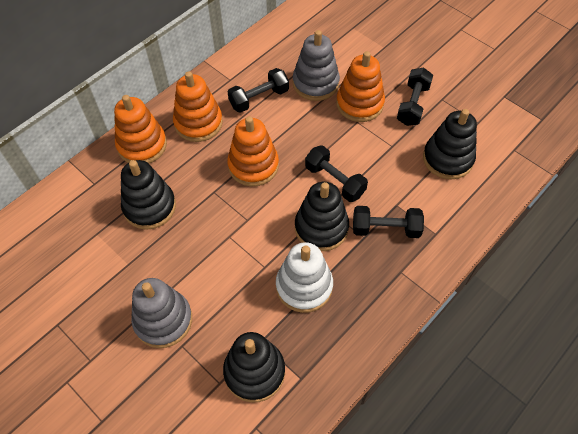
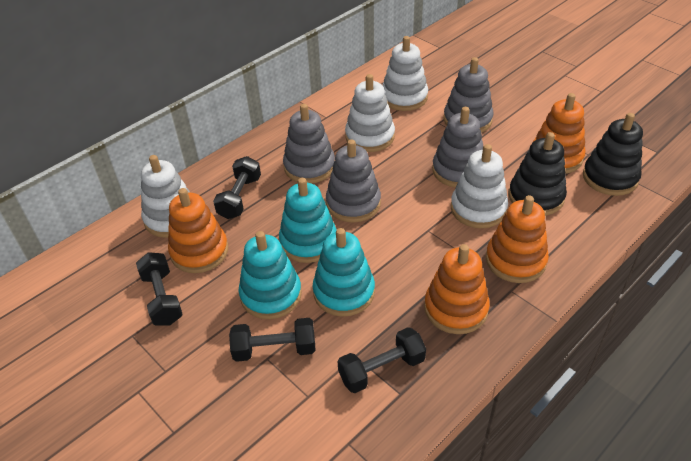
black stacking toy: [121,160,176,230] [223,332,285,403] [295,182,349,251] [423,109,477,179] = 4 -> [508,132,567,216] [583,113,643,196] = 2
grey stacking toy: [131,278,192,348] [293,30,340,101] = 2 -> [283,104,335,183] [326,139,381,222] [432,107,483,188] [444,57,493,133] = 4
turquoise stacking toy: none = 0 -> [239,231,302,319] [279,178,337,263] [312,228,375,317] = 3
white stacking toy: [276,242,333,313] = 1 -> [141,155,191,238] [345,74,395,152] [382,36,428,111] [451,144,508,228] = 4

